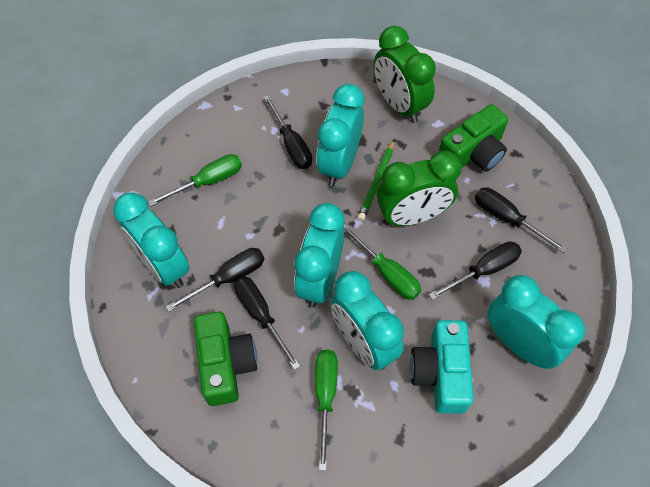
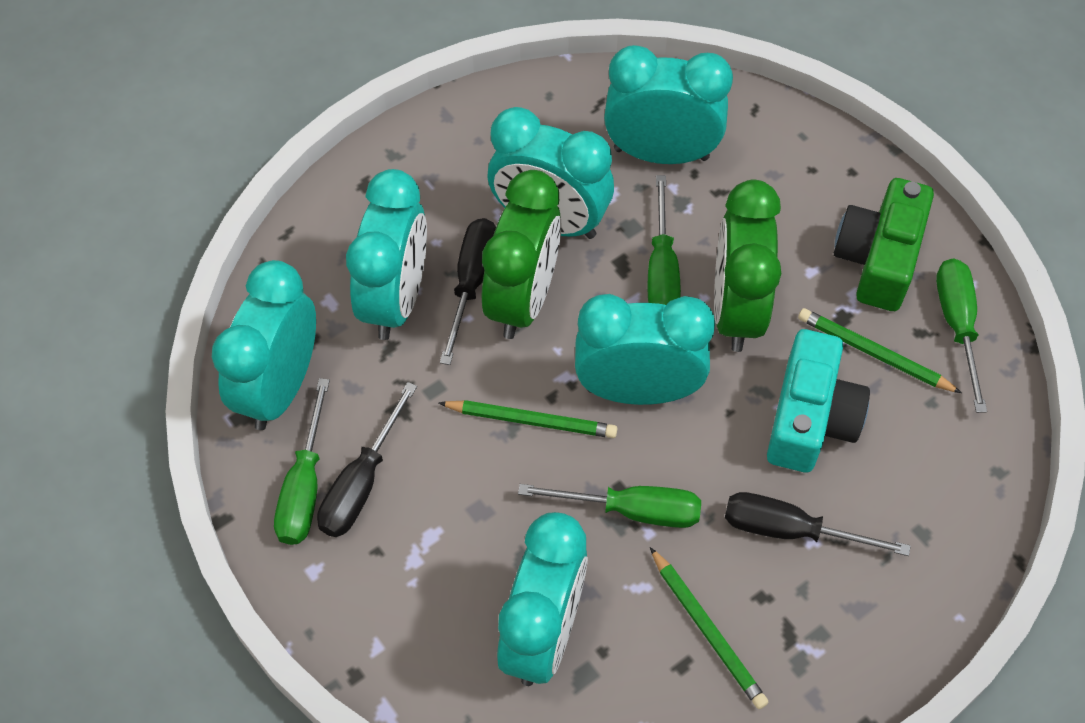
black screwdriver: [165,248,264,312] [234,276,300,370] [264,95,312,169] [429,241,522,300] [475,187,567,253] = 5 -> [317,382,417,537] [440,218,496,365] [725,492,911,556] = 3
green camera: [194,312,258,406] [439,104,508,172] = 2 -> [834,178,934,311] = 1
green pencil: [358,140,394,221] = 1 -> [439,400,618,438] [650,547,768,709] [798,308,962,393] = 3
green screwdriver: [148,154,242,207] [315,349,338,471] [344,224,421,300] = 3 -> [274,378,330,545] [518,484,701,528] [648,175,681,305] [936,258,987,413] = 4
turquoise clock: [113,192,190,288] [294,203,345,308] [316,84,364,186] [330,271,404,370] [487,275,585,369] = 5 -> [212,260,316,430] [346,169,427,340] [487,107,614,239] [497,512,588,686] [575,294,715,405] [604,45,733,164] = 6

